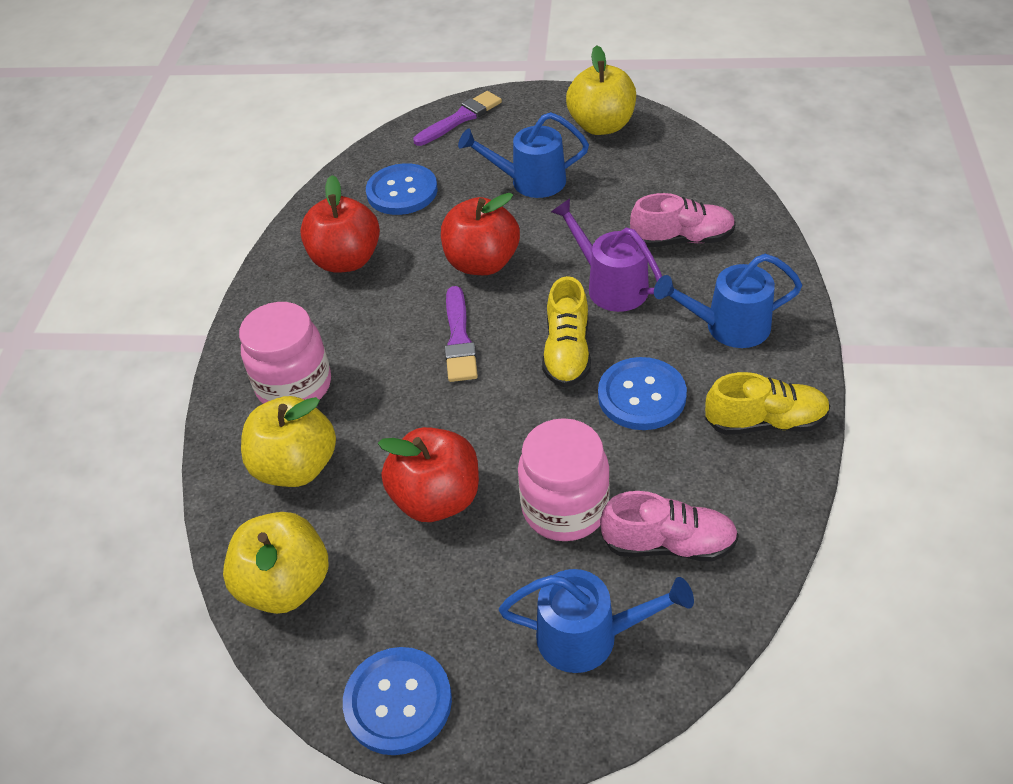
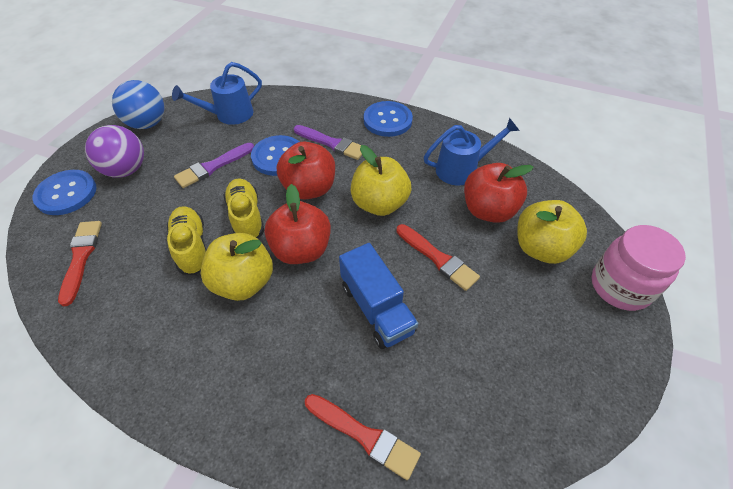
blue ball: none = 0 -> [112,80,164,129] = 1
blue truck: none = 0 -> [339,243,419,349] = 1
blue watering can: [458,112,589,198] [499,569,694,673] [654,254,803,348] = 3 -> [172,62,262,125] [424,118,520,185] = 2
pink jar: [239,302,331,404] [518,418,610,541] = 2 -> [592,225,686,311] = 1
pink shoe: [600,491,739,561] [630,193,736,247] = 2 -> none = 0
purple ball: none = 0 -> [85,125,144,178] = 1
purple watering can: [551,198,662,312] = 1 -> none = 0
red brush: none = 0 -> [58,221,102,306] [305,394,421,480] [396,224,480,291] = 3

